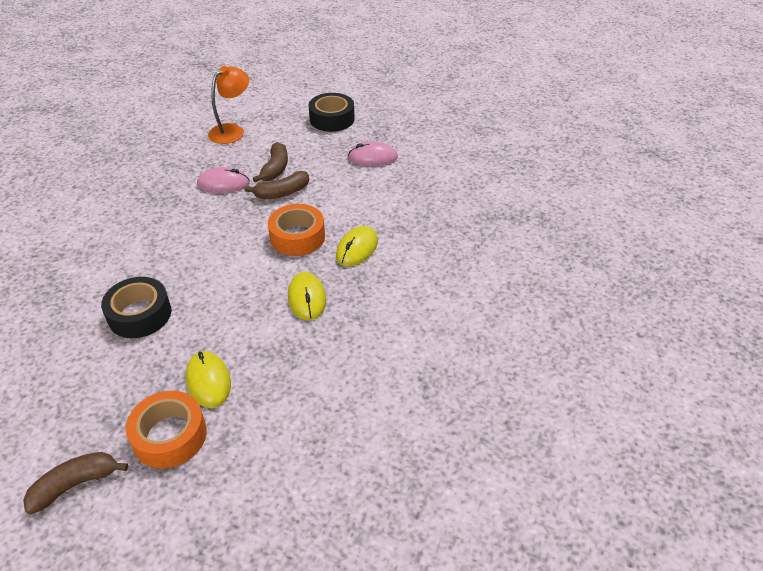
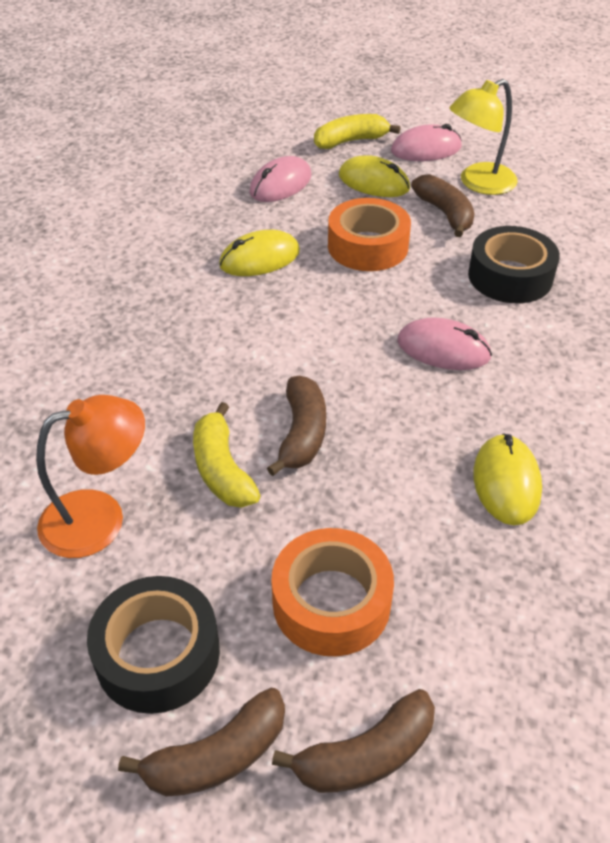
brown banana: [23,452,128,514] [245,171,309,199] [253,142,288,183] = 3 -> [118,688,285,797] [267,376,326,476] [272,689,435,793] [411,174,475,237] = 4
pink mouse: [197,167,250,193] [348,142,398,167] = 2 -> [249,156,311,202] [391,124,462,161] [397,318,492,370] = 3
yellow banana: none = 0 -> [193,402,261,508] [314,114,400,149] = 2
yellow lamp: none = 0 -> [449,79,518,195] = 1

